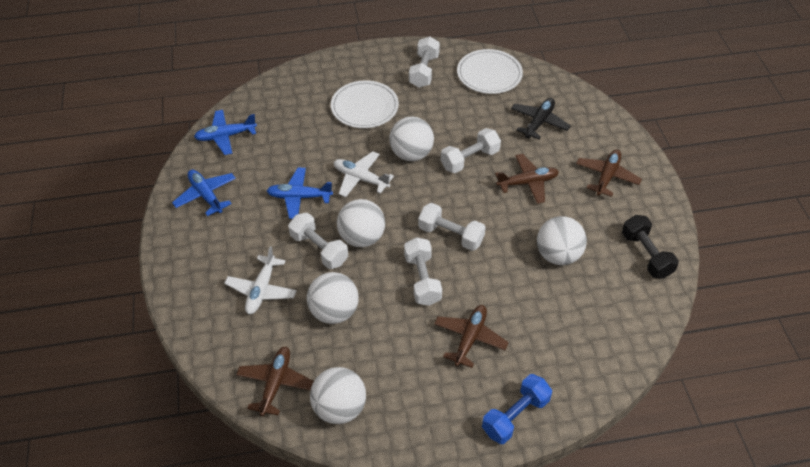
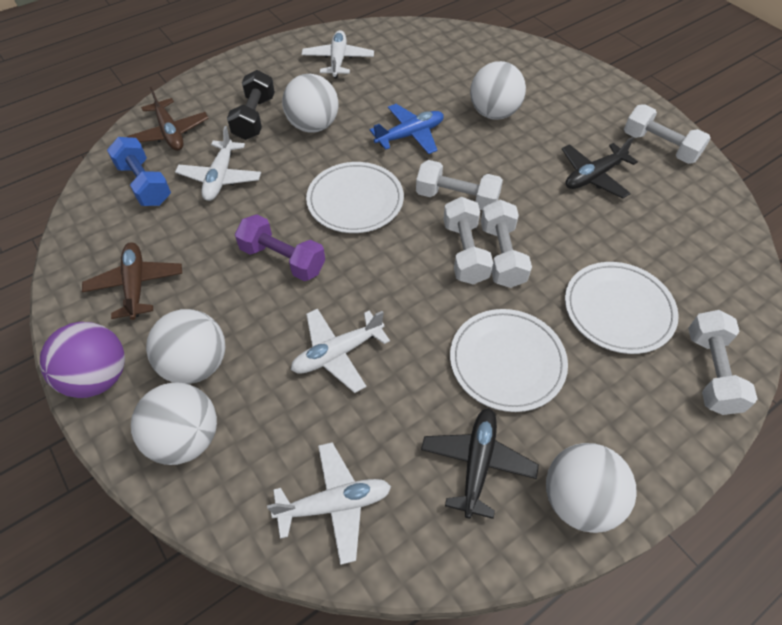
black plane: [511,98,571,140] = 1 -> [421,408,539,519] [562,137,638,199] = 2
blue plane: [172,170,236,216] [194,110,257,155] [267,167,333,219] = 3 -> [370,104,444,154] = 1
brown plane: [236,347,314,416] [434,305,509,368] [495,154,559,204] [576,150,642,197] = 4 -> [82,242,182,320] [127,87,209,151] = 2
purple ball: none = 0 -> [40,322,125,398] = 1
purple dumbbell: none = 0 -> [235,214,325,281] = 1
white plane: [224,246,297,314] [334,151,394,197] = 2 -> [175,126,261,201] [267,443,391,565] [291,308,390,393] [301,30,374,78] = 4
white plate: [331,80,399,128] [457,49,523,94] = 2 -> [306,162,404,233] [450,309,568,412] [565,262,679,354] = 3

